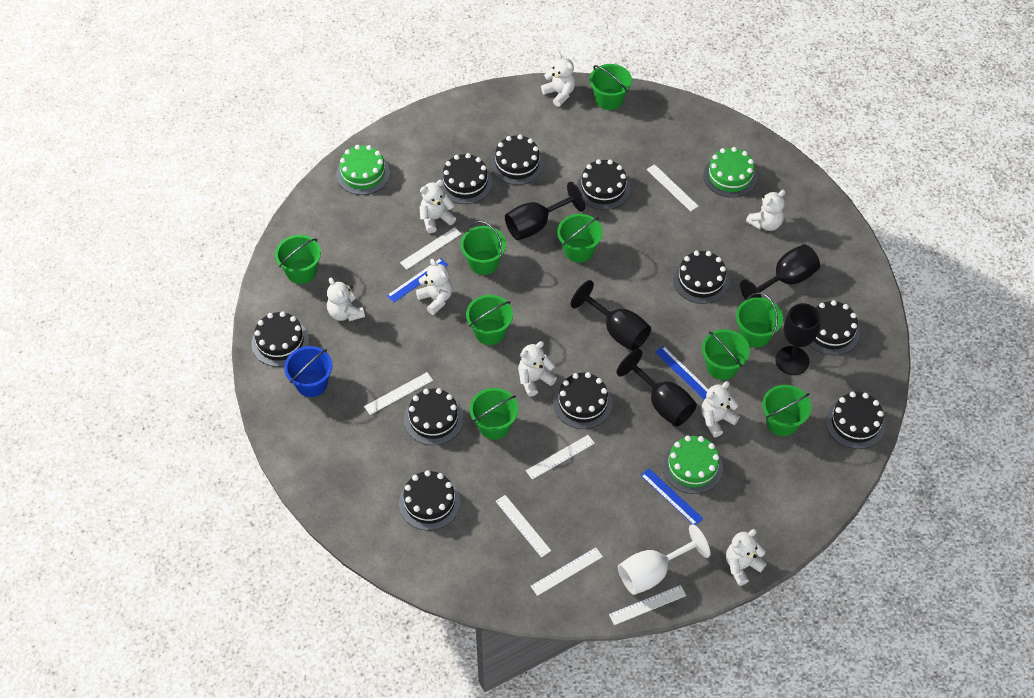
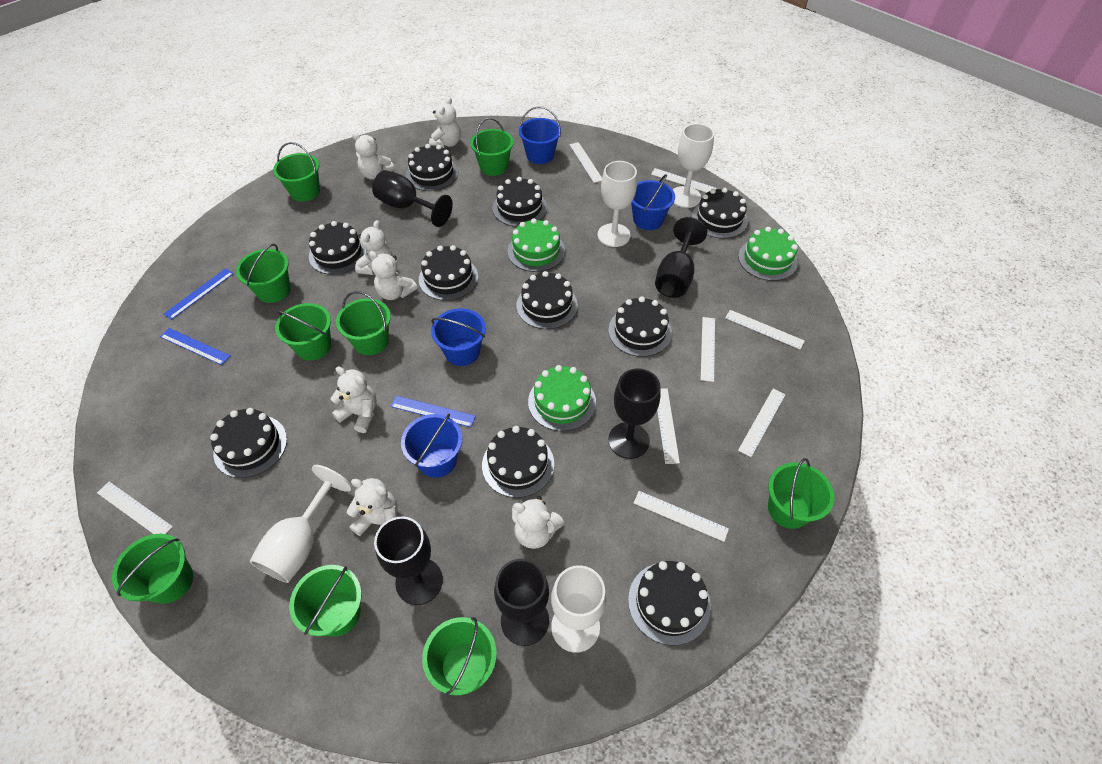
blue bucket: [284,346,332,397] = 1 -> [401,414,462,478] [431,308,486,366] [519,106,561,164] [631,174,675,230] = 4
white goblet: [618,524,710,595] = 1 -> [250,465,352,583] [551,565,606,653] [598,161,637,247] [673,123,714,208] = 4
white ruler: [364,372,433,415] [400,227,461,270] [495,495,551,558] [526,435,595,480] [531,547,603,596] [609,585,686,625] [646,164,698,212] = 7 -> [97,482,173,534] [569,142,602,183] [634,491,729,542] [651,168,717,193] [657,388,680,464] [701,317,715,382] [725,310,805,350] [738,389,785,457] = 8
white teddy bear: [327,277,365,321] [416,259,453,315] [419,180,456,233] [518,341,557,397] [541,53,575,107] [701,381,740,437] [726,529,767,586] [746,190,786,231] = 8 -> [331,366,377,433] [347,478,398,536] [352,133,395,180] [355,220,393,275] [369,251,418,300] [429,97,461,149] [512,496,564,549] = 7

